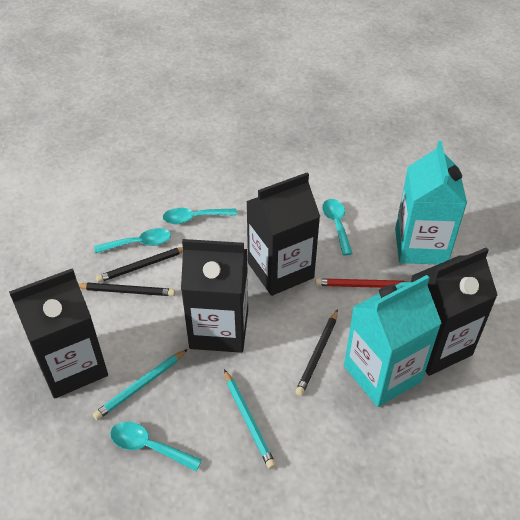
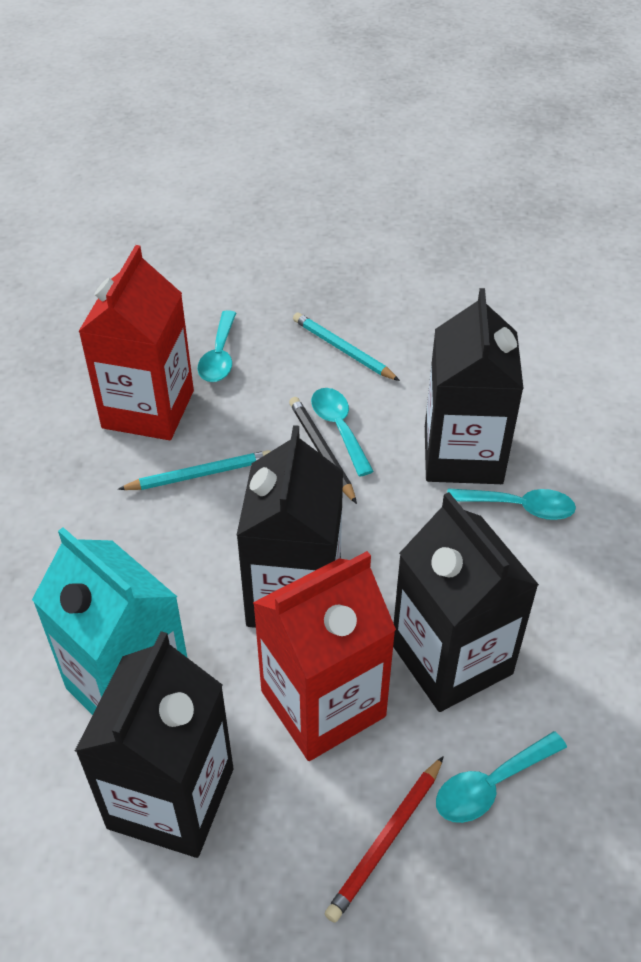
black pencil: [78,283,175,296] [96,247,183,283] [295,309,338,396] = 3 -> [289,397,357,504] = 1
red carton: none = 0 -> [78,245,194,440] [253,551,396,761] = 2
turquoise carton: [344,275,442,407] [395,141,467,264] = 2 -> [32,527,187,715] = 1

